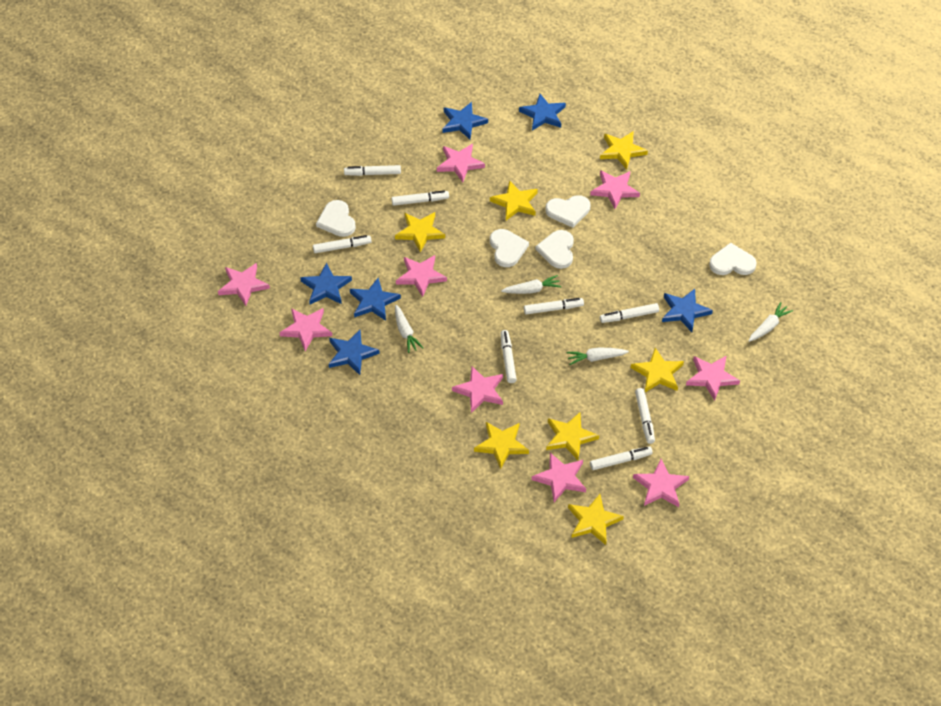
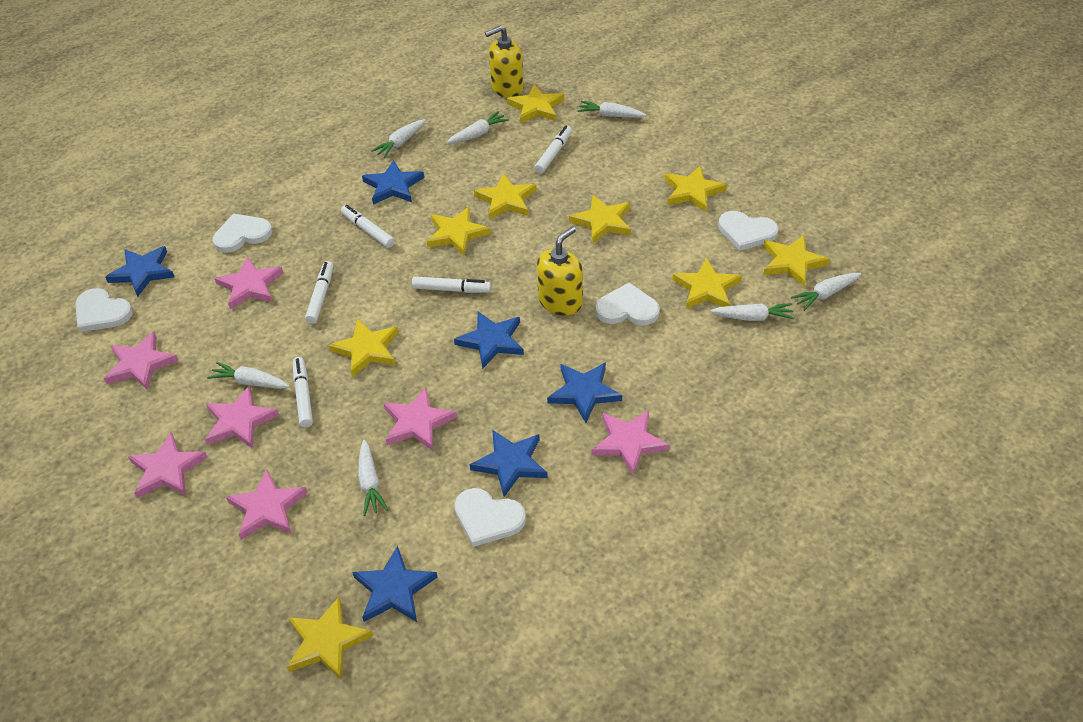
pink star: [218,263,270,306] [279,308,332,351] [396,255,447,297] [437,144,485,182] [452,366,503,413] [532,453,586,502] [590,170,640,209] [633,459,689,507] [686,356,740,401] = 9 -> [104,332,178,390] [128,432,208,498] [205,386,279,449] [214,257,283,309] [226,470,308,540] [383,388,457,451] [592,410,669,476] = 7
white carrot: [395,305,423,353] [501,275,562,294] [566,347,629,365] [748,302,793,342] = 4 -> [207,362,289,389] [358,439,388,516] [371,119,426,158] [447,111,509,143] [577,101,646,118] [710,303,795,321] [791,273,861,311] = 7
white marker: [313,235,372,253] [344,165,401,176] [392,190,449,206] [501,330,517,383] [524,298,584,314] [590,446,653,470] [600,303,659,323] [635,388,655,444] = 8 -> [293,357,313,427] [305,261,333,324] [341,205,395,248] [412,276,491,293] [534,126,572,173] = 5
yellow soap dispenser: none = 0 -> [485,25,524,98] [537,227,583,315] = 2
yellow star: [395,212,445,253] [474,422,529,469] [490,180,538,220] [546,412,599,460] [568,494,624,545] [600,131,648,169] [631,348,684,392] = 7 -> [287,597,373,681] [328,319,399,377] [427,207,491,256] [474,173,537,219] [507,84,564,124] [569,195,631,244] [665,165,727,212] [672,258,742,309] [763,235,830,287] = 9

